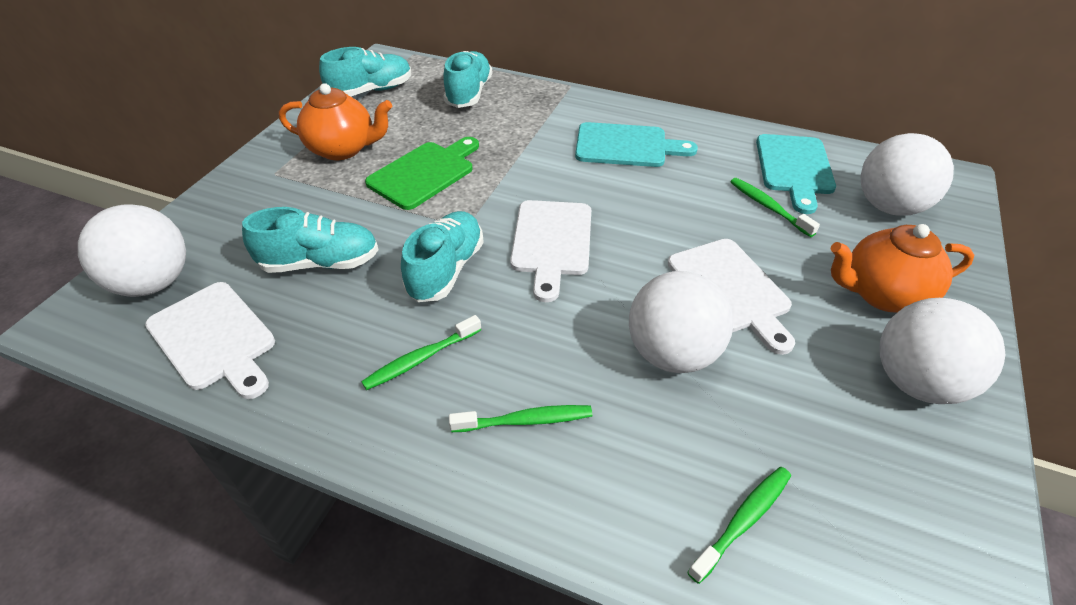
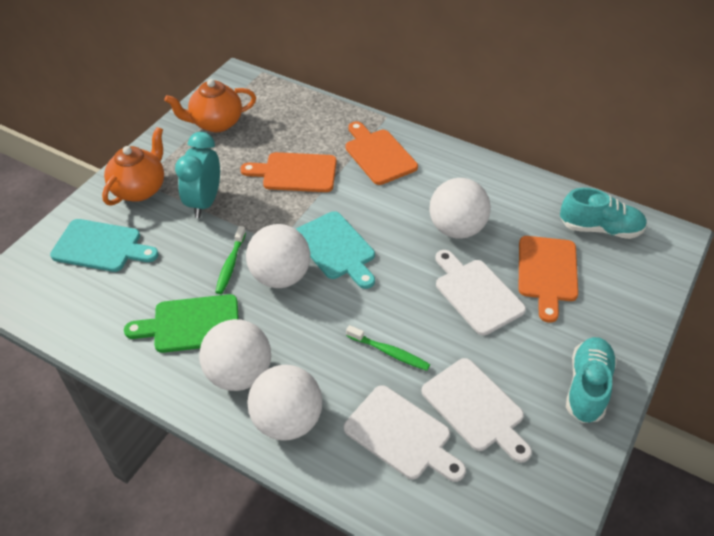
green toothbrush: [361,315,481,390] [449,405,592,432] [687,467,791,584] [731,178,820,237] = 4 -> [215,226,246,294] [346,325,430,371] = 2
orange cutting board: none = 0 -> [240,152,337,192] [345,121,418,185] [518,236,578,323] = 3
turquoise clock: none = 0 -> [175,132,220,218] = 1
turquoise shoe: [242,207,379,273] [319,47,411,96] [401,211,484,302] [443,51,493,108] = 4 -> [560,188,647,239] [566,337,617,423] = 2

